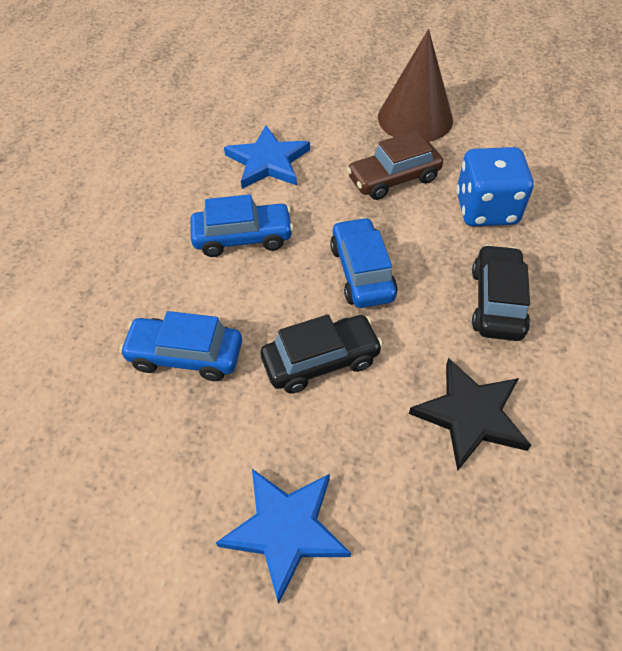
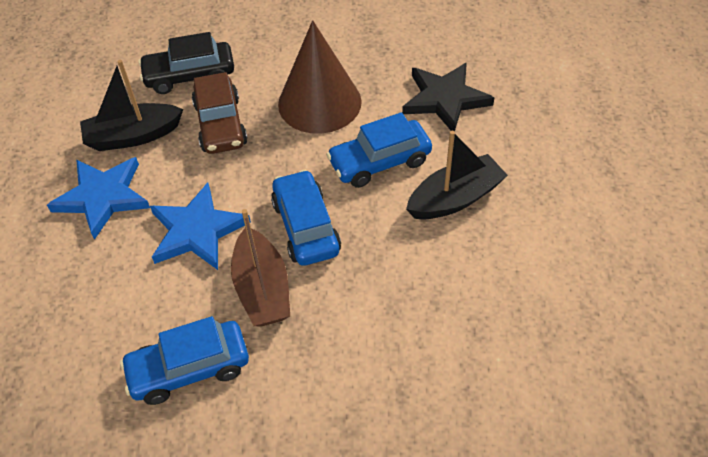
black boat: none = 0 -> [80,60,183,151] [406,131,508,219] = 2
black car: [261,314,383,393] [472,244,530,341] = 2 -> [138,32,234,94] = 1
blue dice: [456,147,534,226] = 1 -> none = 0
brown boat: none = 0 -> [231,209,290,327] = 1

